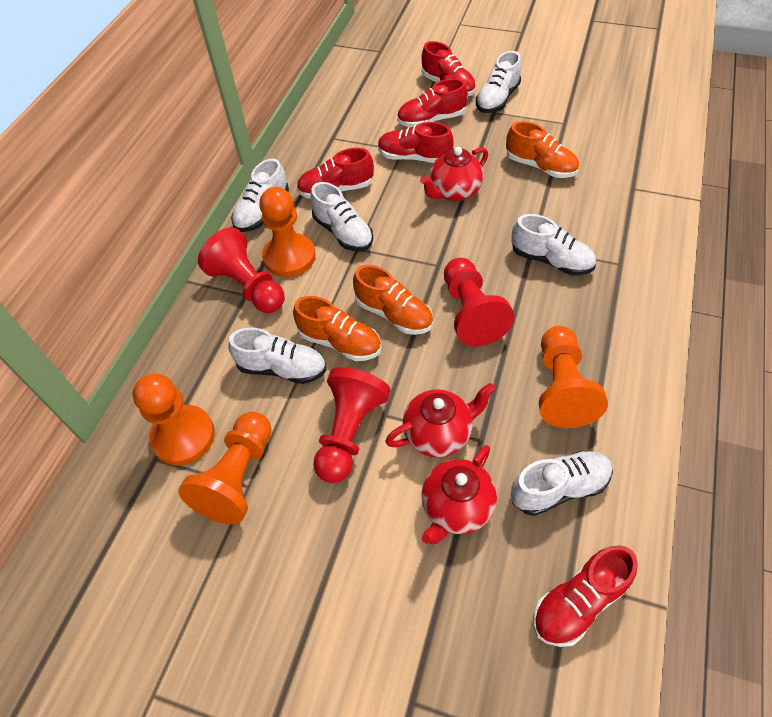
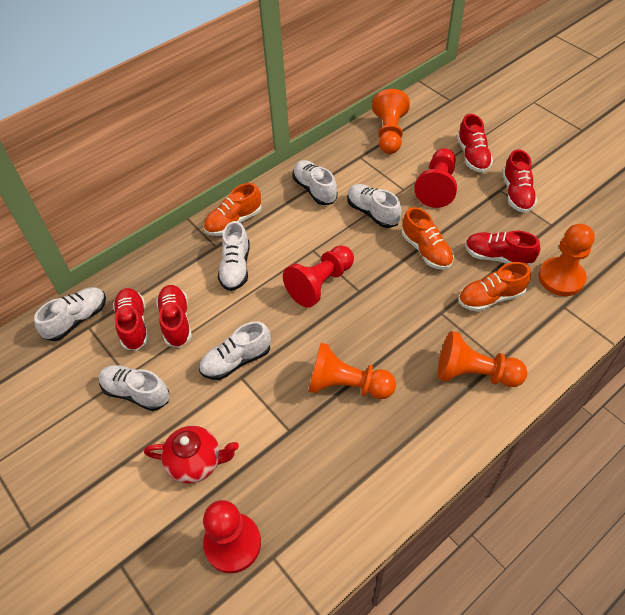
red teapot: [385,383,496,458] [420,147,488,201] [422,445,497,544] = 3 -> [144,426,239,484] = 1

